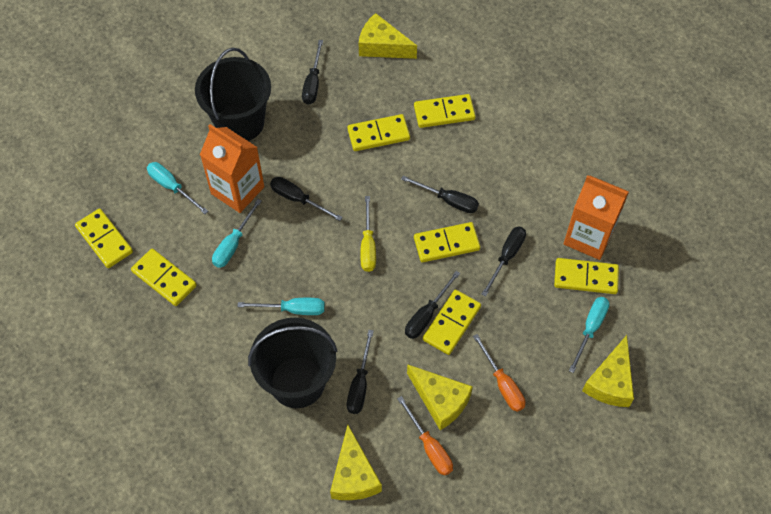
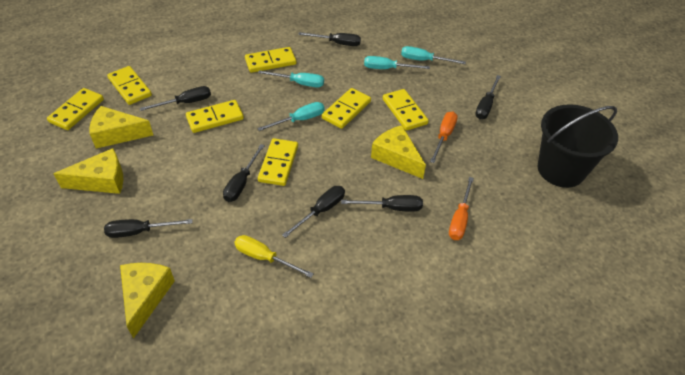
black bucket: [195,48,271,141] [248,318,338,408] = 2 -> [538,104,618,188] = 1
black screwdriver: [270,177,343,221] [302,40,323,105] [347,330,374,414] [401,176,479,213] [405,271,460,339] [481,227,526,297] = 6 -> [104,219,193,238] [140,86,211,111] [223,144,265,202] [282,186,345,238] [298,32,361,46] [341,195,423,212] [475,75,501,119] = 7
orange carton: [200,124,264,213] [564,175,629,260] = 2 -> none = 0

